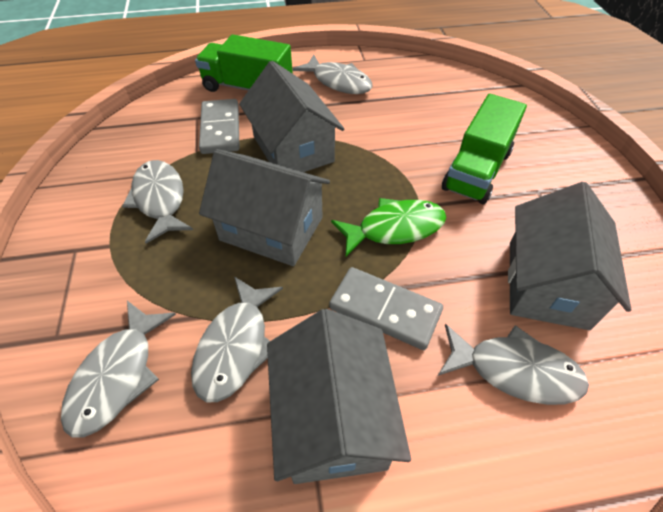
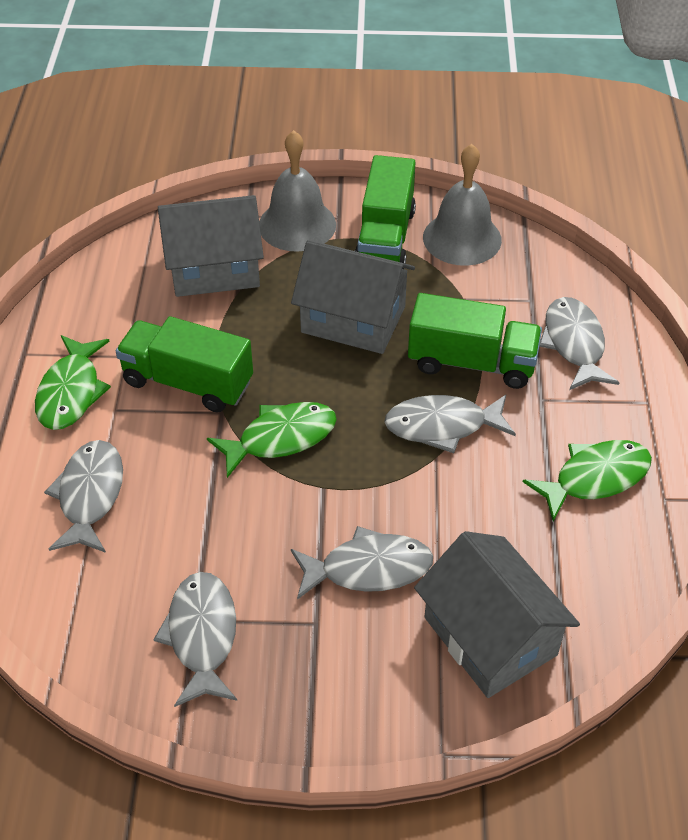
green fish: [331,198,446,257] = 1 -> [35,335,111,430] [207,402,337,478] [523,440,652,521] = 3
green truck: [195,35,293,92] [442,94,527,204] = 2 -> [116,316,253,412] [355,155,416,269] [408,293,542,389] = 3
grey bell: none = 0 -> [259,130,336,252] [423,144,502,266] = 2
grey domino: [199,99,240,154] [329,267,443,350] = 2 -> none = 0
grey house: [199,149,330,266] [239,61,344,172] [267,309,411,484] [508,182,631,330] = 4 -> [158,195,264,297] [291,240,415,354] [414,531,580,698] = 3

